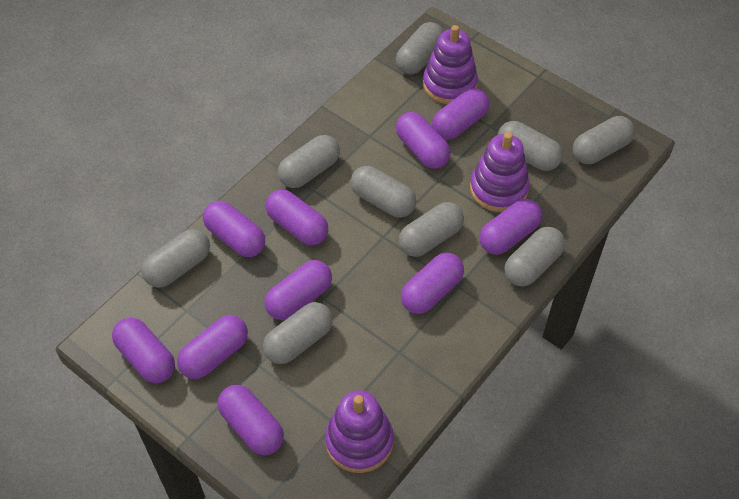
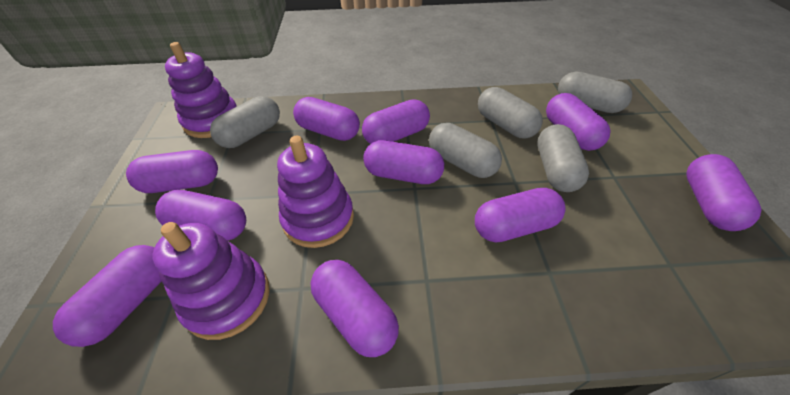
grey capsule: [141,229,210,288] [263,302,333,364] [278,135,340,188] [351,166,416,218] [396,22,444,74] [399,202,464,257] [498,121,563,171] [504,227,565,287] [573,116,635,164] = 9 -> [210,96,280,148] [429,123,502,178] [478,87,543,138] [537,124,589,192] [558,71,632,113] = 5

